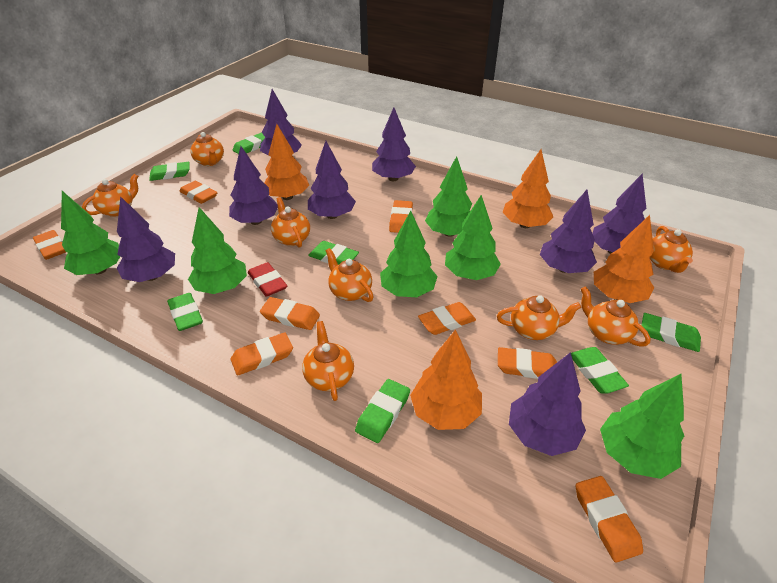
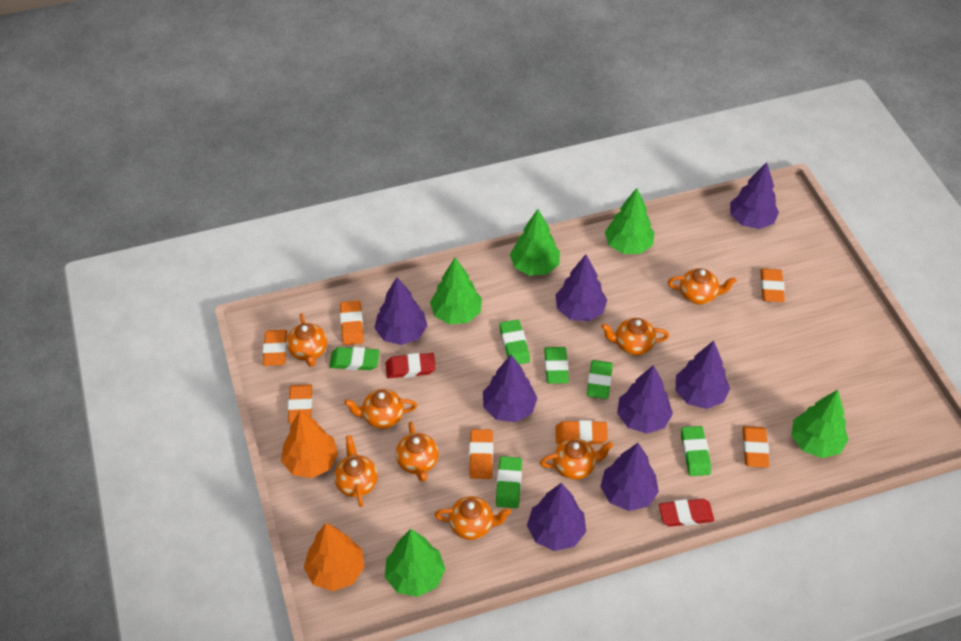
green eraser: [149,162,190,181] [167,293,203,331] [233,133,265,154] [308,241,359,265] [355,379,410,443] [571,347,629,393] [641,313,701,352] = 7 -> [329,347,380,370] [496,456,522,508] [499,319,530,364] [544,347,569,384] [587,360,613,399] [681,426,711,476] = 6
green tree: [61,191,120,275] [188,207,247,294] [380,211,438,297] [425,156,472,237] [445,195,501,280] [600,374,684,479] = 6 -> [385,529,445,597] [430,257,482,324] [510,209,560,276] [605,188,655,254] [791,390,849,458] = 5
orange eraser: [33,230,66,260] [179,181,217,204] [231,333,293,376] [260,297,320,330] [389,200,413,233] [418,302,476,335] [498,347,557,379] [576,476,643,562] = 8 -> [263,330,287,366] [288,384,313,423] [340,300,364,345] [469,429,493,479] [555,420,608,444] [742,426,769,468] [761,269,785,302] = 7
orange tree: [264,124,309,200] [410,329,482,430] [502,149,553,228] [594,215,654,303] = 4 -> [281,410,338,478] [304,523,364,591] = 2
red eraser: [248,262,287,297] = 1 -> [386,353,436,378] [659,499,714,527] = 2

